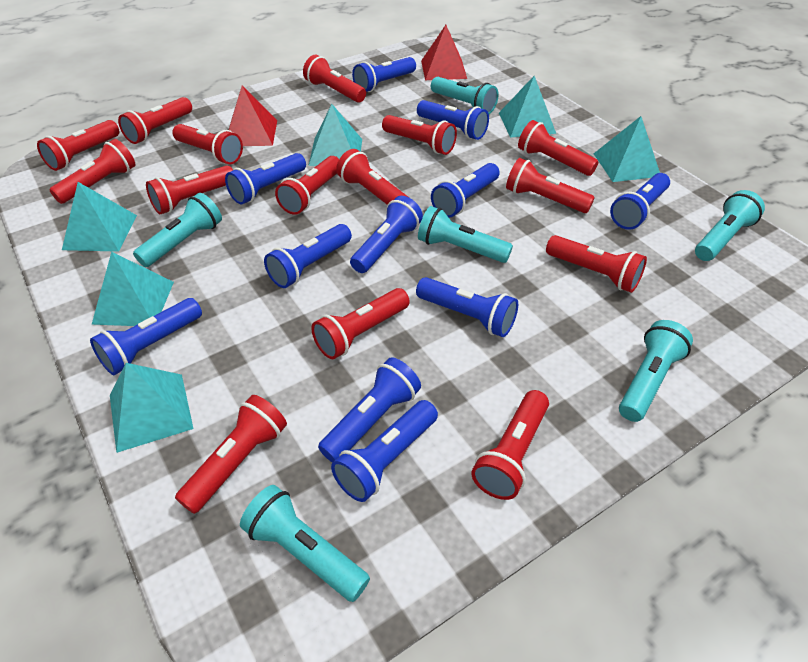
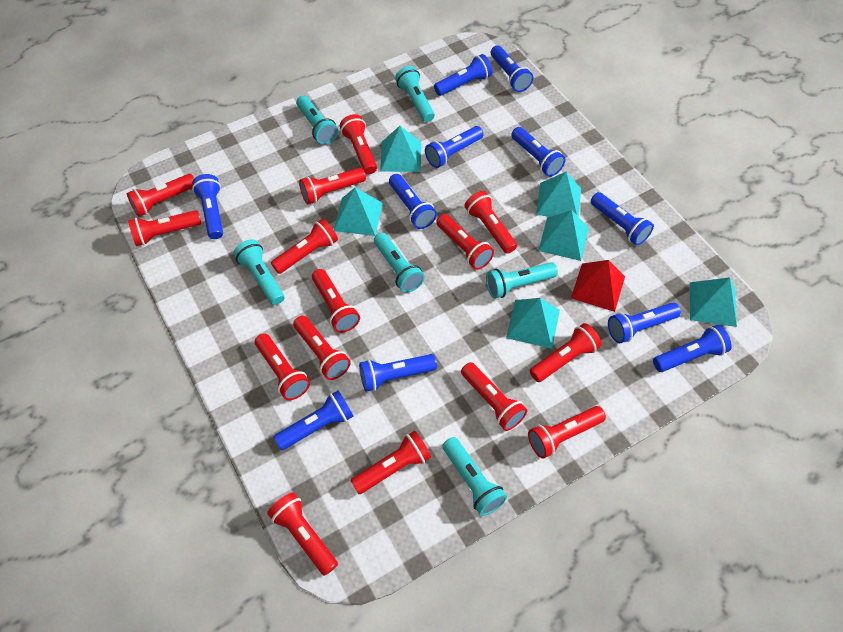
red pyramid: [229,85,277,146] [421,25,467,80] = 2 -> [571,260,625,312] = 1

